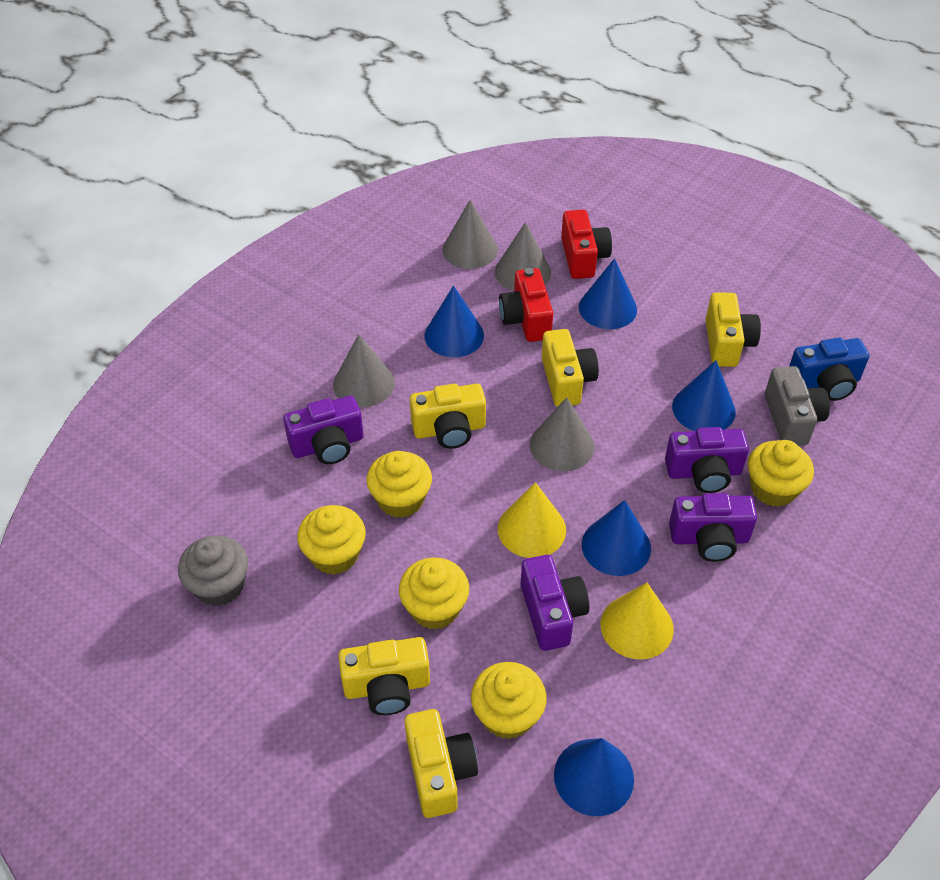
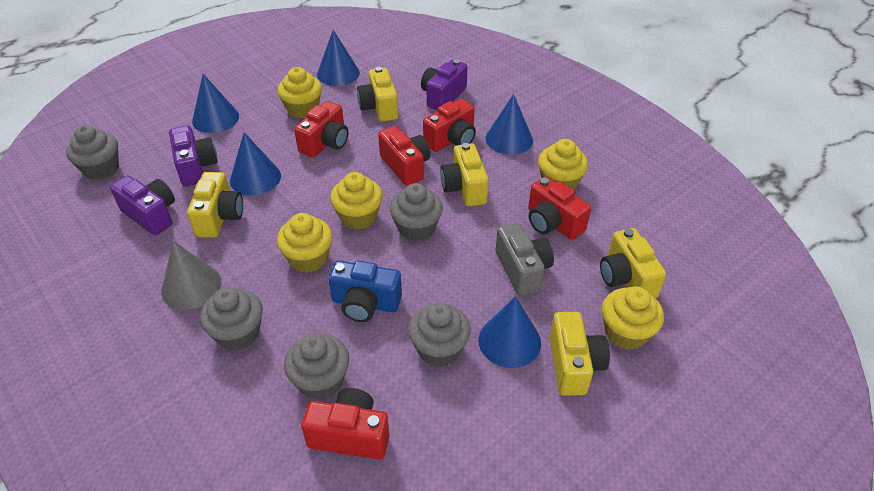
grey cone: [333,334,395,407] [442,200,498,269] [495,222,551,291] [530,397,594,472] = 4 -> [161,241,221,310] = 1
grey cupcake: [178,535,248,606] = 1 -> [66,125,119,180] [200,287,263,351] [284,333,349,400] [390,183,443,241] [408,303,471,367] = 5
purple camera: [283,396,364,464] [521,555,589,651] [665,427,749,493] [669,493,757,562] = 4 -> [110,175,175,235] [169,126,218,186] [421,59,468,110] = 3
red camera: [499,268,553,342] [561,210,612,279] = 2 -> [294,101,349,158] [301,388,390,460] [378,126,431,186] [423,99,476,152] [528,176,591,240] = 5
yellow cone: [498,482,566,558] [601,583,674,660] = 2 -> none = 0

